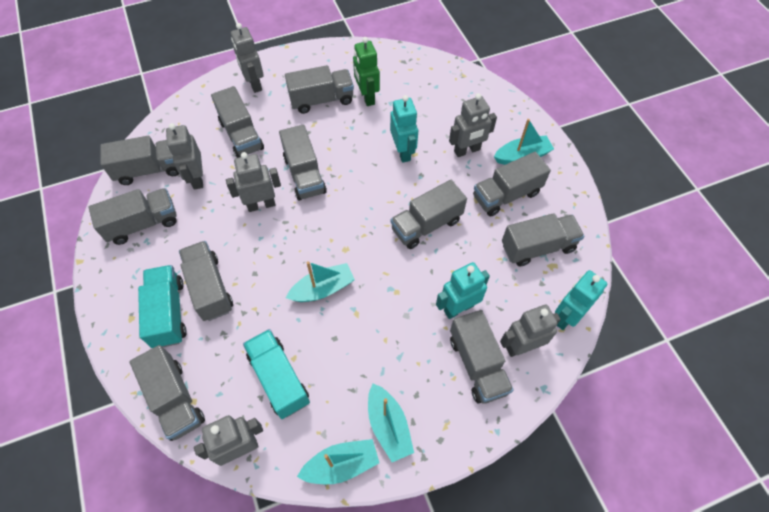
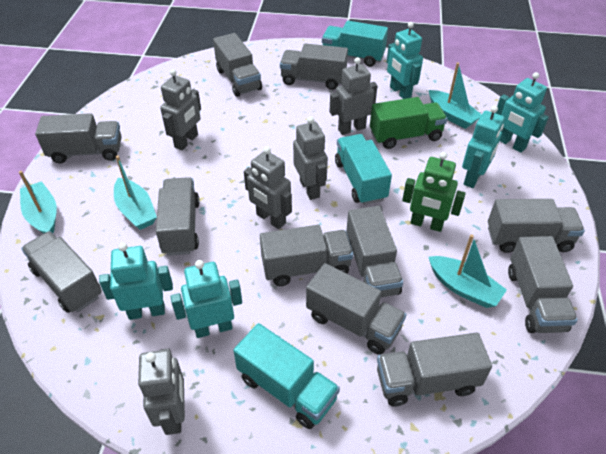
green truck: none = 0 -> [370,97,447,149] = 1
grey robot: [166,123,203,190] [194,415,263,466] [226,152,281,212] [231,23,264,93] [449,93,497,157] [500,304,561,357] = 6 -> [138,348,185,435] [160,69,201,150] [244,147,292,229] [293,116,328,200] [329,57,377,135] = 5
turquoise robot: [390,95,418,163] [436,262,490,319] [555,270,607,330] = 3 -> [99,242,173,320] [171,260,242,338] [386,22,423,99] [462,105,505,188] [496,72,549,153] = 5
turquoise truck: [138,265,187,348] [243,329,310,419] = 2 -> [233,323,340,429] [322,21,388,67] [335,134,392,205] = 3

